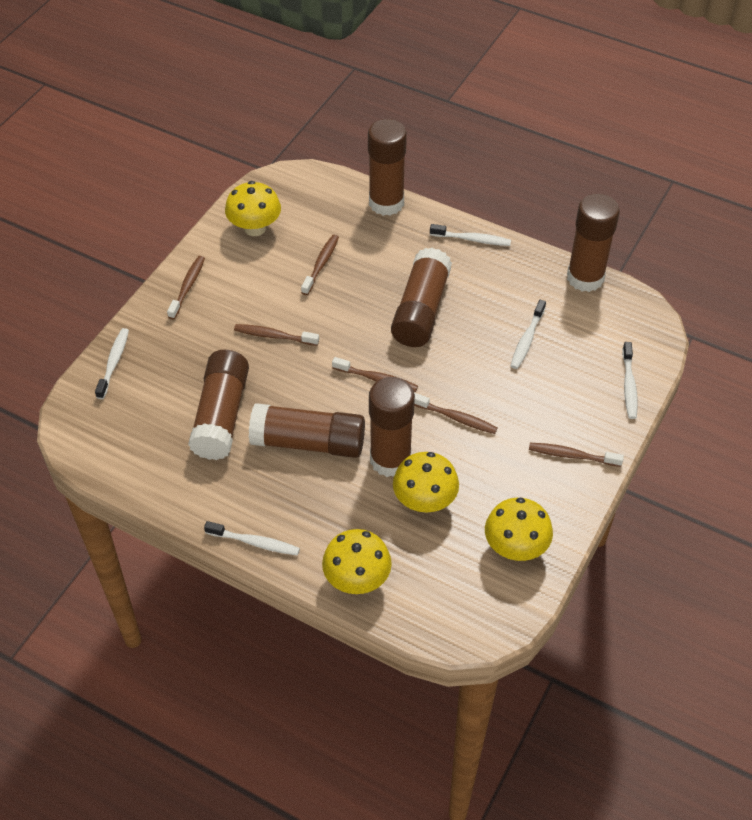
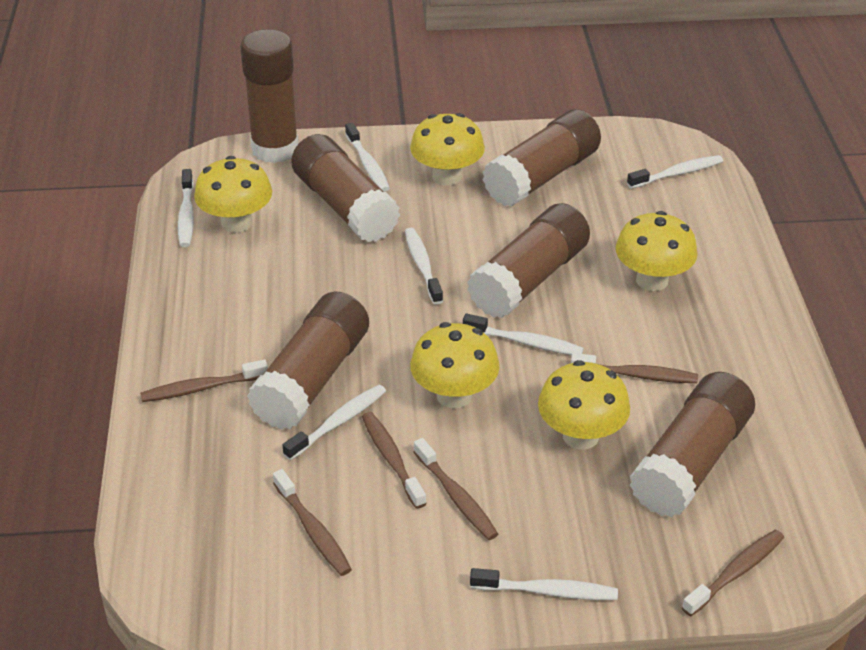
white toothbrush: [95,328,129,399] [204,521,300,556] [430,224,511,246] [511,300,546,369] [622,342,638,419] = 5 -> [178,169,194,247] [283,385,386,460] [345,123,390,192] [405,228,443,305] [463,313,584,355] [470,568,618,600] [627,155,723,189] = 7
yellow mushroom: [225,181,281,236] [322,529,392,594] [393,452,459,513] [485,498,553,561] = 4 -> [194,156,272,233] [410,113,485,186] [410,322,499,408] [538,360,630,450] [616,211,698,291] = 5

